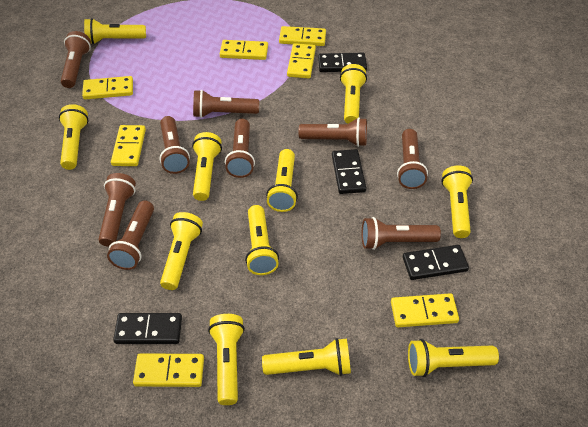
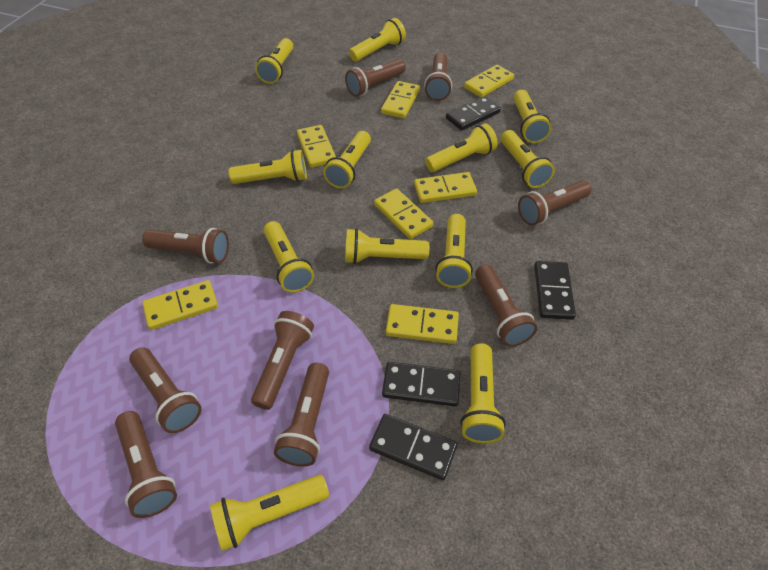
yellow flashlight: [59,104,89,170] [84,18,146,44] [160,212,203,290] [192,132,222,201] [208,314,245,405] [245,205,279,275] [262,338,351,376] [266,149,298,212] [340,64,367,124] [408,339,499,377] [441,165,473,238] = 11 -> [210,475,329,551] [229,150,307,184] [255,38,293,84] [263,221,314,293] [323,131,371,189] [345,228,430,264] [349,18,406,62] [425,123,498,172] [435,214,473,288] [460,343,506,444] [501,130,555,188] [513,90,551,143] = 12

